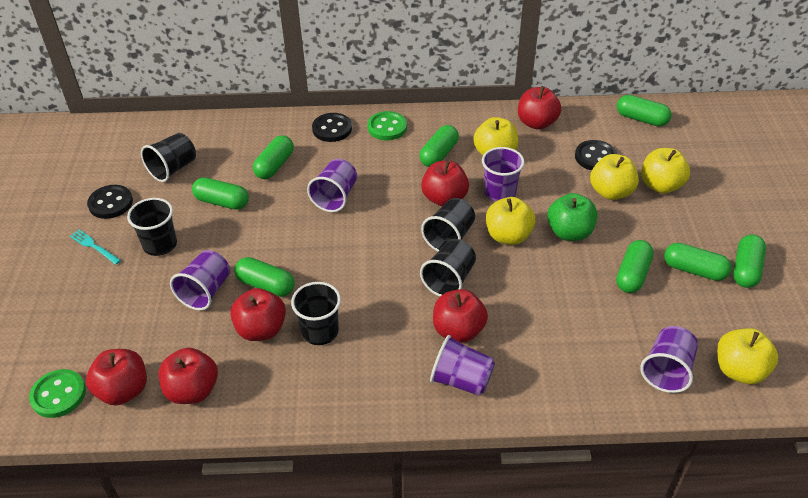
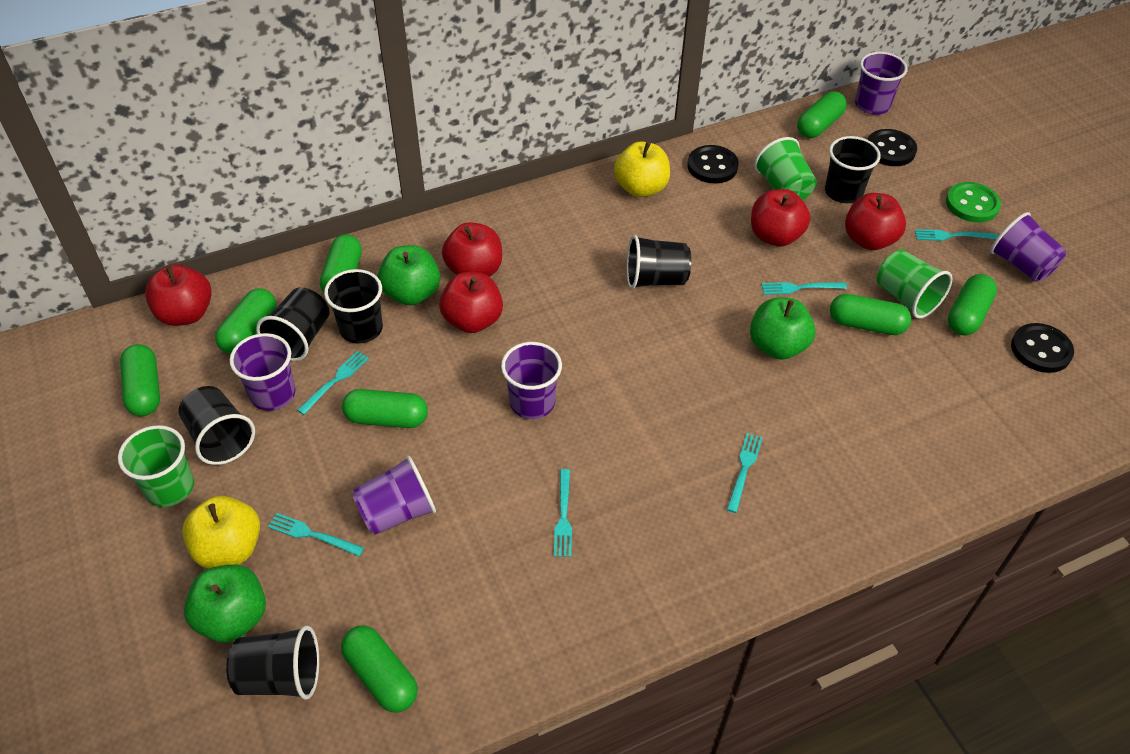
black cup: [127,198,177,256] [141,133,196,182] [291,282,341,345] [420,239,476,296] [421,198,475,251] = 5 -> [179,386,255,465] [226,625,319,700] [256,287,330,361] [324,269,383,344] [627,235,691,289] [825,136,881,203] = 6
green apple: [547,193,598,241] = 1 -> [184,565,266,642] [378,245,440,305] [750,298,815,360] = 3
green button: [29,369,86,418] [367,111,407,140] = 2 -> [946,182,1001,223] = 1
green cup: none = 0 -> [118,425,194,507] [754,137,817,200] [877,250,952,319] = 3
red apple: [86,349,147,405] [159,348,218,404] [230,288,286,341] [421,161,469,206] [433,289,488,343] [518,86,561,130] = 6 -> [145,265,212,326] [439,272,503,333] [442,222,502,277] [751,189,810,247] [845,193,906,250] = 5
turquoise fork: [70,230,121,265] = 1 -> [268,513,364,556] [297,351,369,415] [554,469,572,557] [727,433,763,513] [761,282,847,295] [915,229,998,241] = 6
yellow apple: [473,117,518,155] [486,197,536,245] [590,154,639,200] [641,148,690,194] [717,328,778,384] = 5 -> [182,496,260,568] [614,141,670,197] = 2

